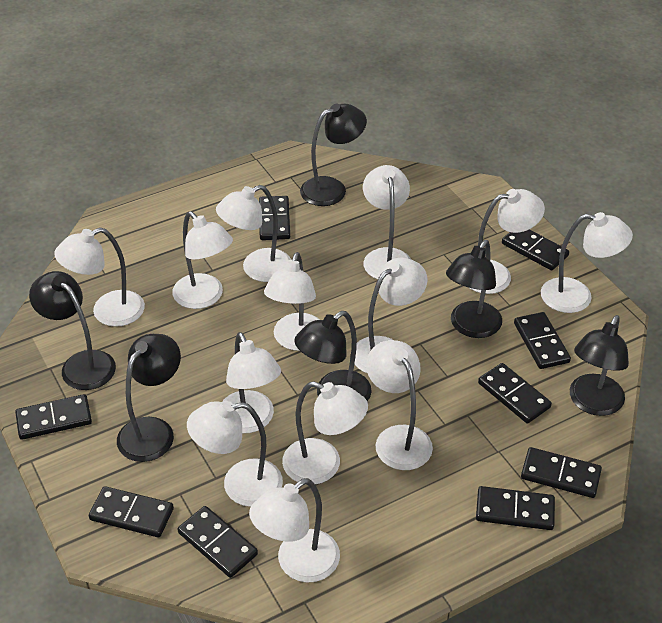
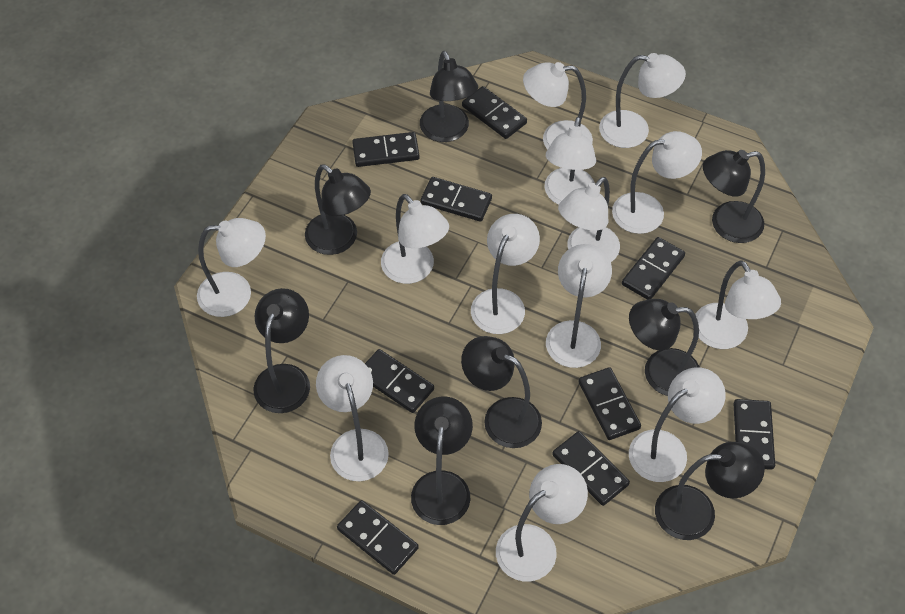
black lamp: [29,271,116,390] [117,334,181,462] [294,311,372,401] [300,104,367,206] [446,240,502,338] [570,315,629,416] = 6 -> [253,288,310,413] [305,164,371,255] [411,396,473,525] [420,51,478,142] [461,336,542,448] [629,299,700,396] [655,442,765,540] [703,150,765,243] = 8

